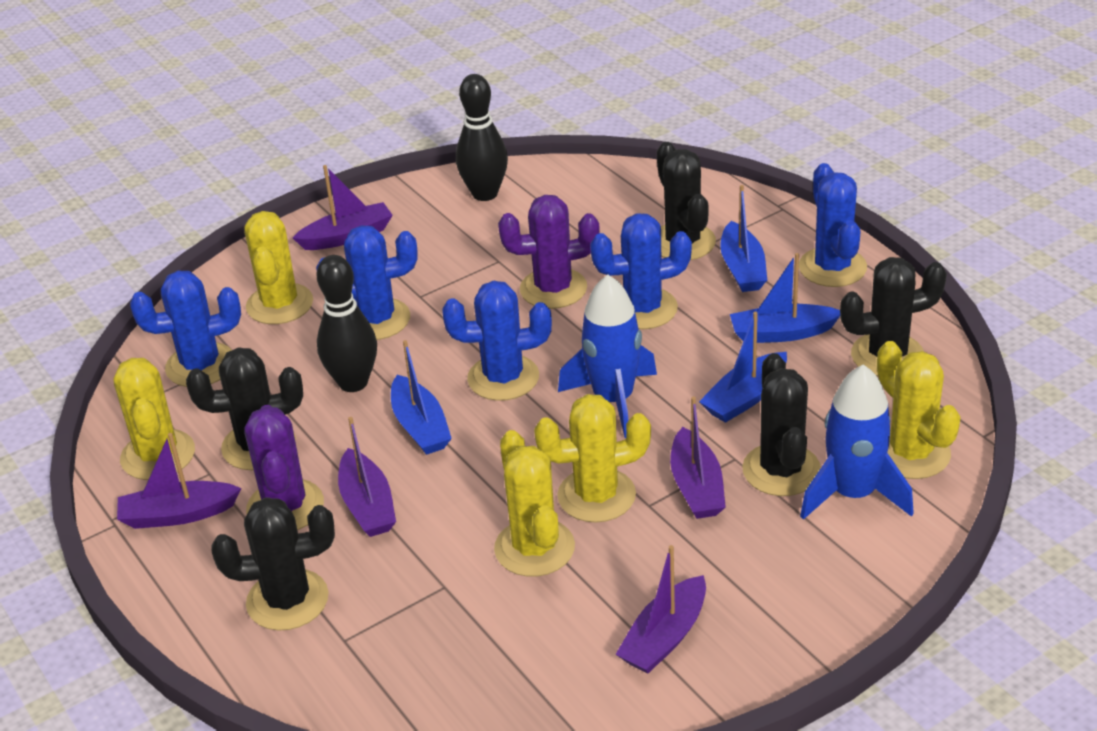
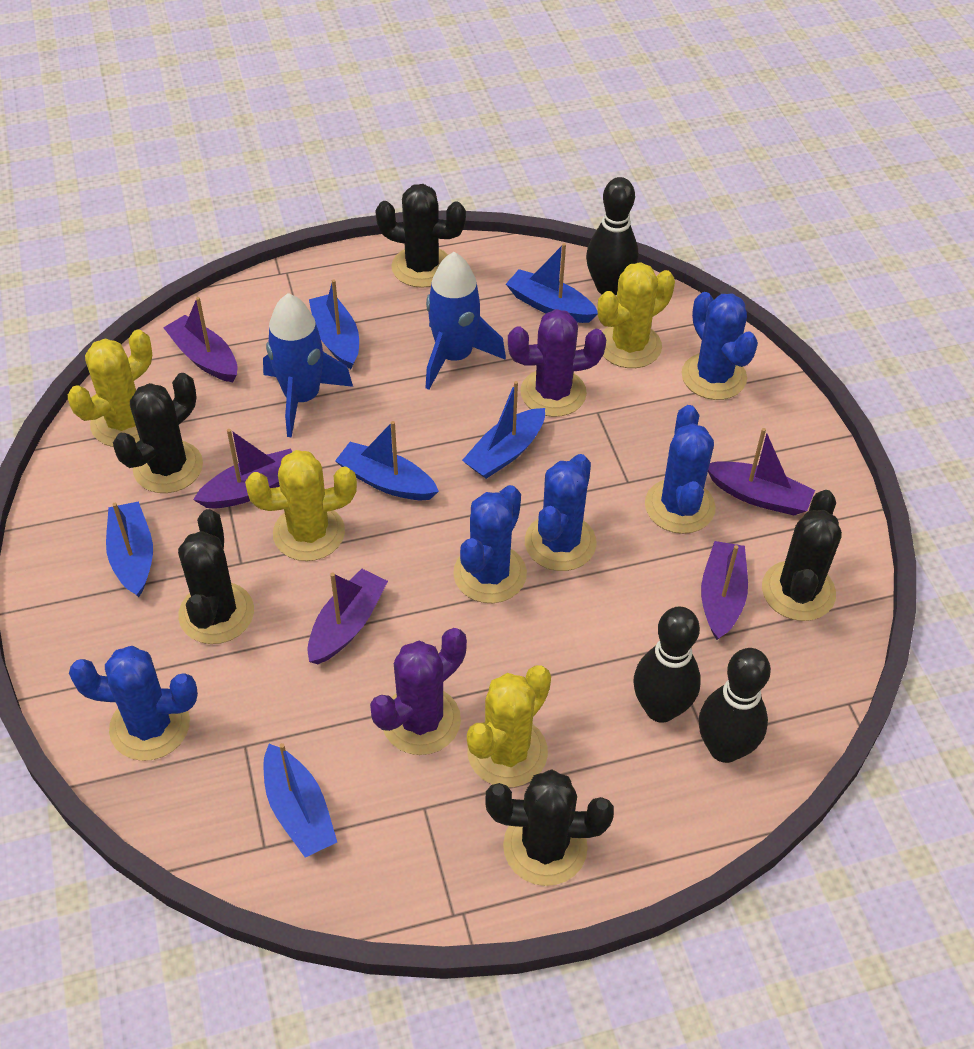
black bowling pin: [317,255,377,392] [456,74,508,201] = 2 -> [586,177,638,295] [634,607,701,723] [699,648,771,763] = 3
blue boat: [391,340,452,455] [699,312,787,423] [720,185,767,292] [730,253,840,343] = 4 -> [106,501,153,597] [263,743,337,858] [309,279,359,369] [335,421,439,500] [462,381,545,479] [506,243,598,323] = 6
yellow cactus: [114,358,195,480] [244,211,313,324] [494,430,575,577] [534,394,651,522] [877,341,961,479] = 5 -> [68,330,152,447] [245,450,357,561] [467,665,551,787] [598,262,675,368] = 4

